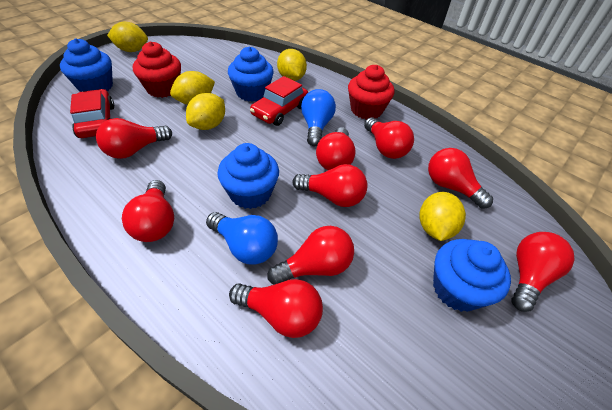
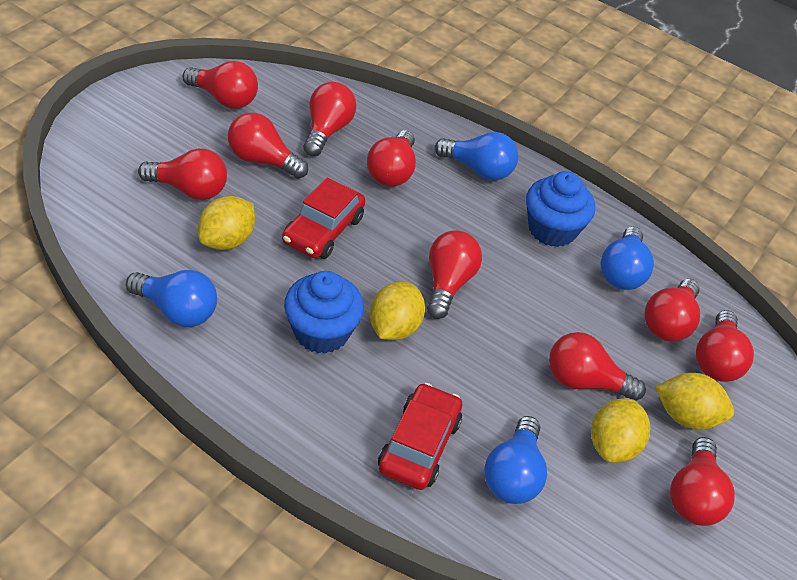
blue cupcake: [60,38,113,92] [217,143,279,209] [228,47,274,102] [433,239,511,312] = 4 -> [284,271,364,354] [526,171,595,247] = 2
blue light bulb: [206,212,278,265] [301,89,336,146] = 2 -> [126,270,217,327] [435,132,518,180] [484,416,547,504] [601,226,654,290] = 4
red cupcake: [133,41,181,98] [348,65,394,120] = 2 -> none = 0
red light bulb: [96,118,172,159] [122,180,174,242] [229,279,323,338] [267,226,354,285] [293,164,367,207] [316,127,356,170] [364,118,414,159] [428,148,493,209] [511,232,575,312] = 9 -> [138,148,227,200] [183,61,258,109] [228,113,308,179] [303,82,356,156] [367,130,416,187] [427,230,482,319] [549,332,646,401] [645,279,700,342] [670,437,735,526] [696,310,754,382] = 10
yellow lemon: [107,22,148,52] [170,71,215,105] [186,93,225,130] [277,49,307,81] [420,192,466,241] = 5 -> [198,196,255,250] [370,282,425,340] [591,398,650,463] [655,373,734,430] = 4

